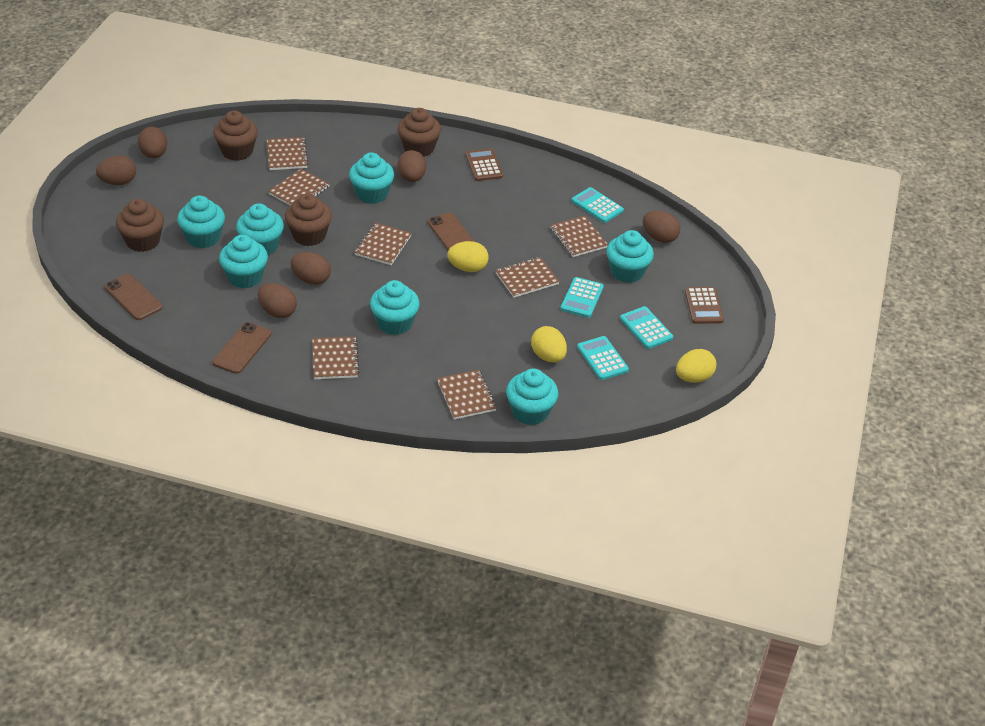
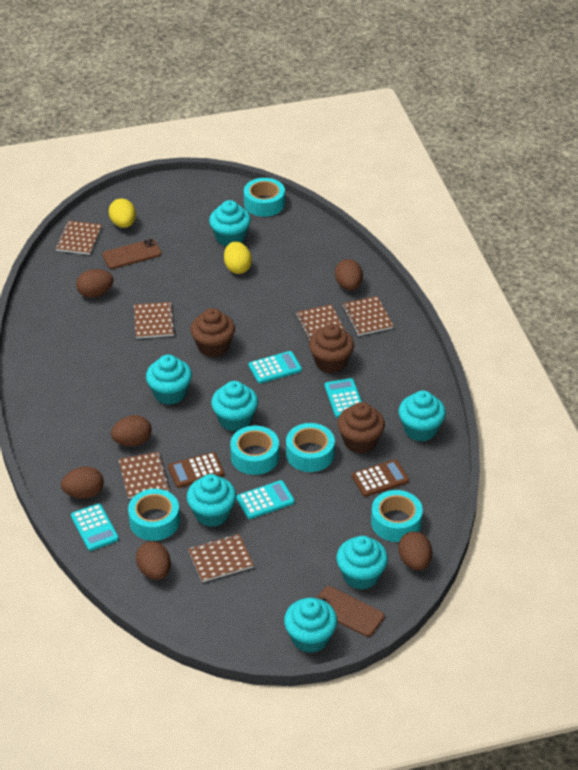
brown cupcake: [116,199,164,252] [213,110,258,161] [285,194,332,246] [398,108,441,157] = 4 -> [190,308,235,357] [309,324,354,373] [337,402,385,453] = 3
brown notebook: [267,137,308,170] [268,169,330,205] [312,336,360,379] [354,223,412,265] [437,370,497,420] [495,257,560,298] [550,216,608,257] = 7 -> [55,220,102,255] [119,452,170,499] [134,302,175,339] [188,534,254,582] [296,304,345,341] [342,296,394,336] = 6
brown phone: [104,274,162,320] [213,322,271,374] [428,212,475,250] = 3 -> [102,239,162,269] [317,586,385,637] = 2
turquoise tape: none = 0 -> [128,489,180,541] [230,426,279,475] [244,178,285,217] [286,423,335,472] [371,490,423,542] = 5
yellow egg: [447,241,488,272] [531,326,567,362] [676,349,717,383] = 3 -> [109,198,136,228] [224,241,252,274] = 2

